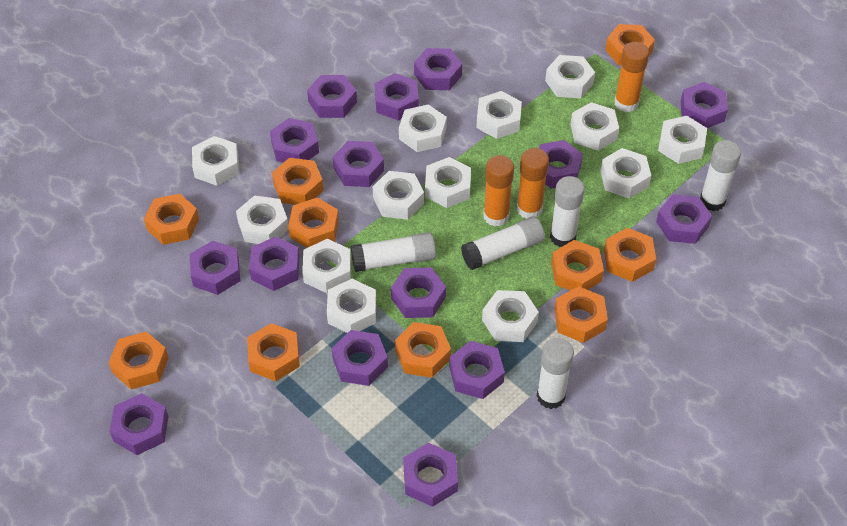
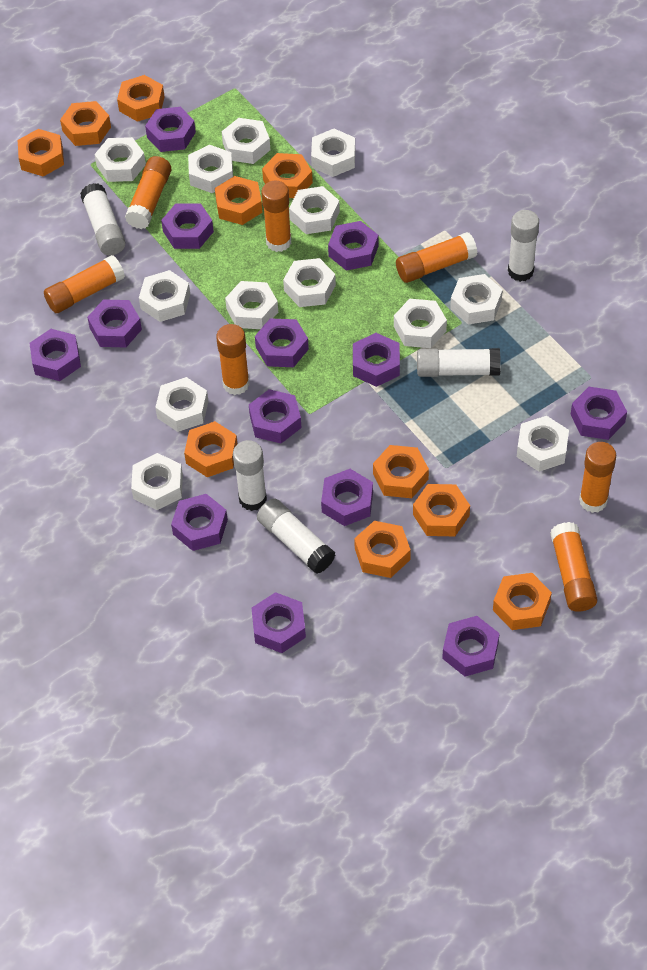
orange glue stick: [483,155,514,227] [517,148,549,219] [614,42,649,112] = 3 -> [44,255,125,313] [125,156,172,229] [216,324,250,395] [261,180,291,252] [396,232,477,283] [550,522,598,612] [579,442,616,513] = 7
purple nut: [110,393,169,455] [190,241,240,295] [249,236,300,291] [270,118,319,163] [307,75,357,118] [332,330,388,386] [333,141,384,187] [375,73,419,121] [391,267,446,318] [403,443,458,507] [414,48,462,90] [449,341,505,399] [539,140,583,189] [656,194,712,244] [681,82,728,128] = 15 -> [29,329,81,381] [87,299,142,348] [145,107,196,152] [161,203,214,249] [171,494,228,551] [249,389,302,443] [251,592,306,653] [255,318,309,367] [321,469,373,526] [328,221,378,271] [353,333,400,387] [442,616,500,677] [570,387,627,440] = 13

